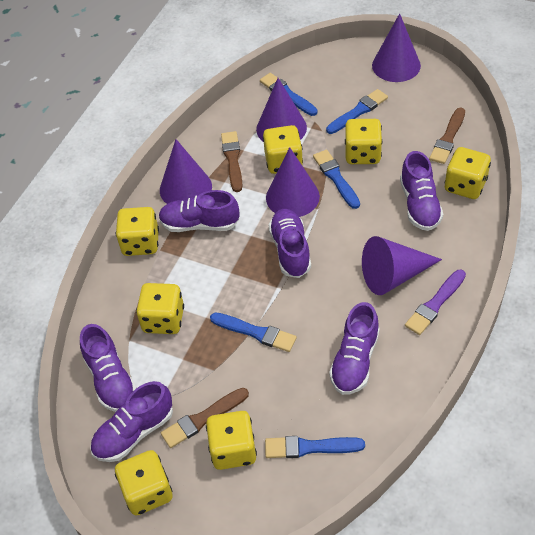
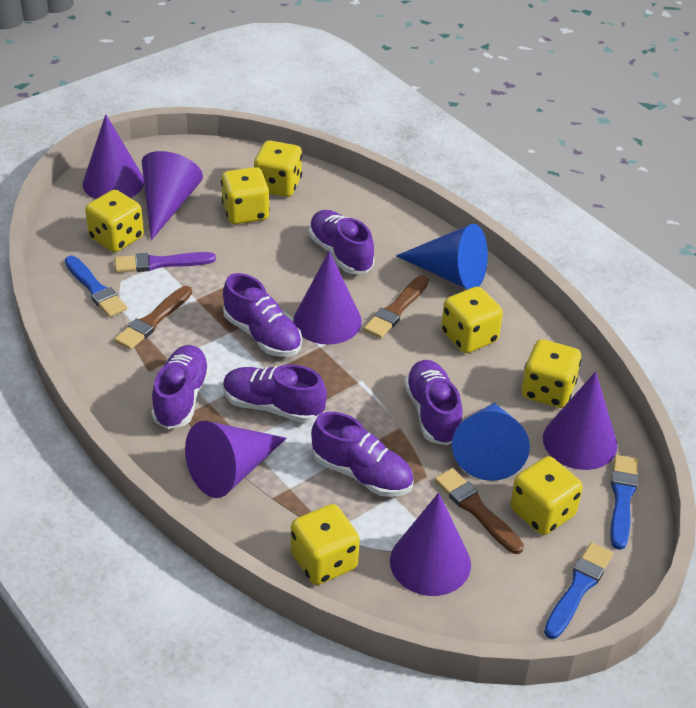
blue brush: [210,313,297,352] [260,73,317,116] [265,436,365,458] [313,150,360,209] [326,89,388,134] = 5 -> [65,256,127,317] [544,542,613,639] [611,455,639,550] = 3
blue cone: none = 0 -> [396,224,488,289] [452,403,530,481] = 2
purple cone: [160,139,212,204] [256,78,307,141] [266,147,320,217] [362,236,442,295] [372,13,421,82] = 5 -> [83,114,144,199] [142,151,203,240] [185,421,287,498] [293,251,362,345] [390,493,471,596] [543,371,617,470] = 6

